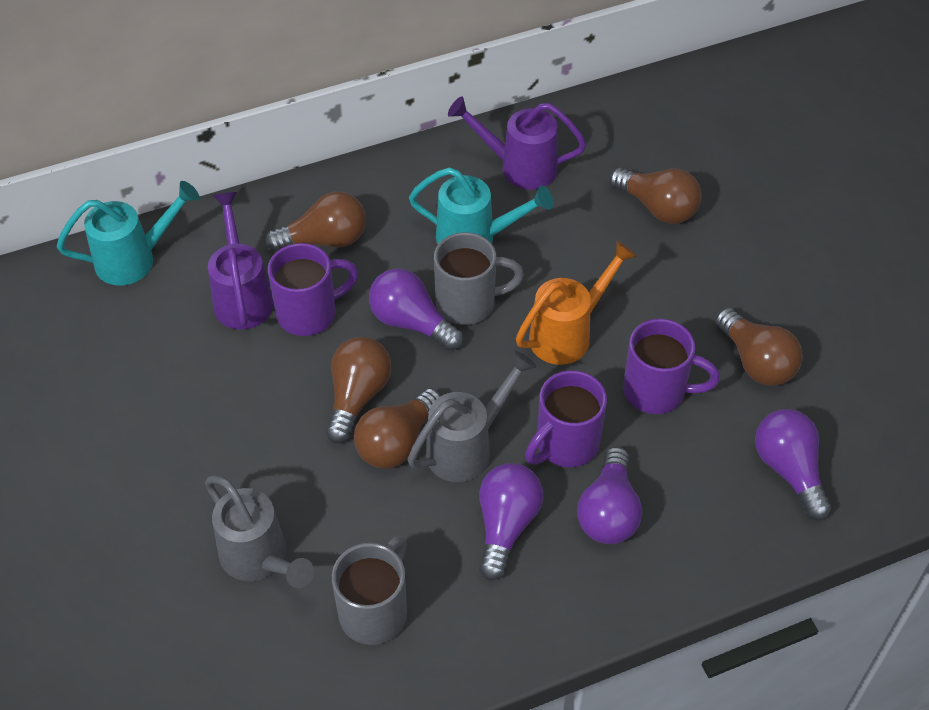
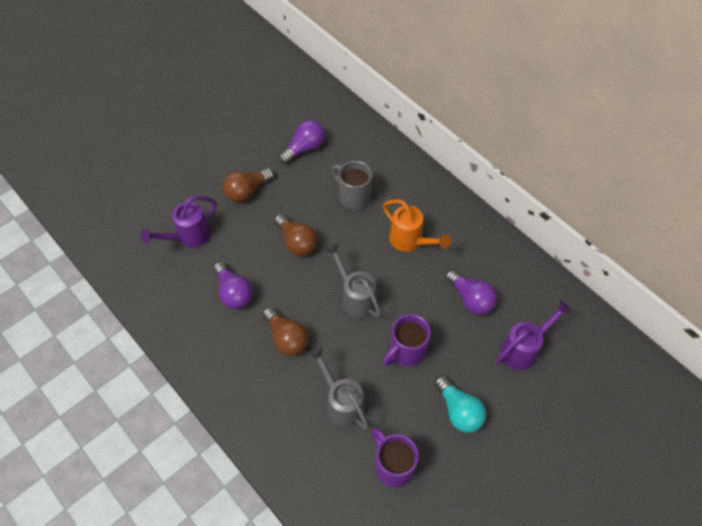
brown light bulb: [266,192,366,252] [326,337,391,443] [354,388,441,469] [609,168,702,224] [715,308,803,386] = 5 -> [223,168,274,202] [263,307,308,356] [274,214,317,256] = 3
grey mug: [332,536,407,645] [434,232,524,325] = 2 -> [331,161,372,210] = 1
purple light bulb: [369,269,463,351] [479,463,544,581] [577,447,642,544] [755,409,831,520] = 4 -> [213,262,253,309] [279,120,325,164] [445,269,497,315] = 3
purple mug: [268,243,358,336] [525,370,607,467] [623,319,720,414] = 3 -> [372,428,419,487] [383,314,431,366] = 2
turquoise light bulb: none = 0 -> [434,376,486,433] = 1
turquoise watering can: [57,181,200,286] [409,167,553,244] = 2 -> none = 0

